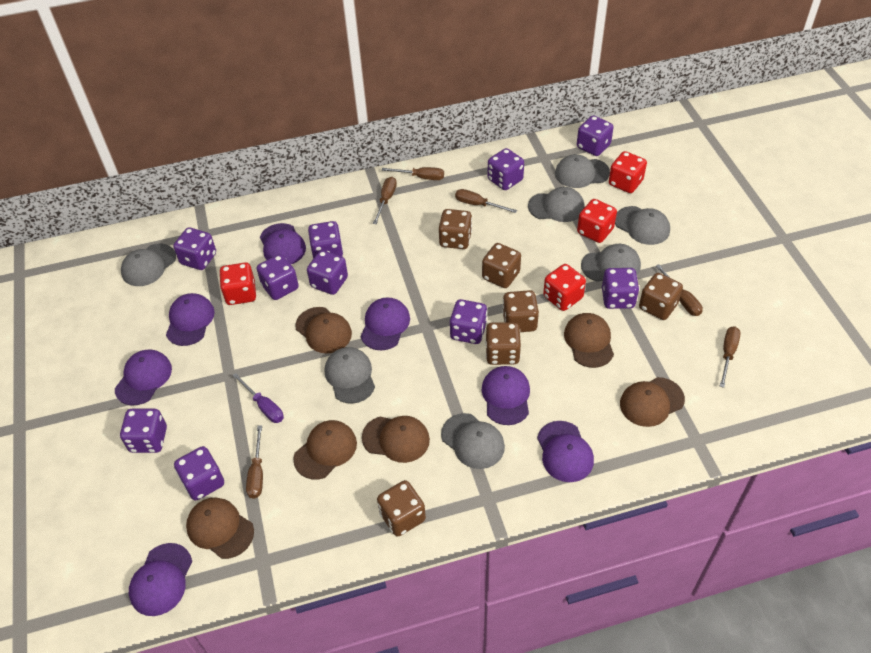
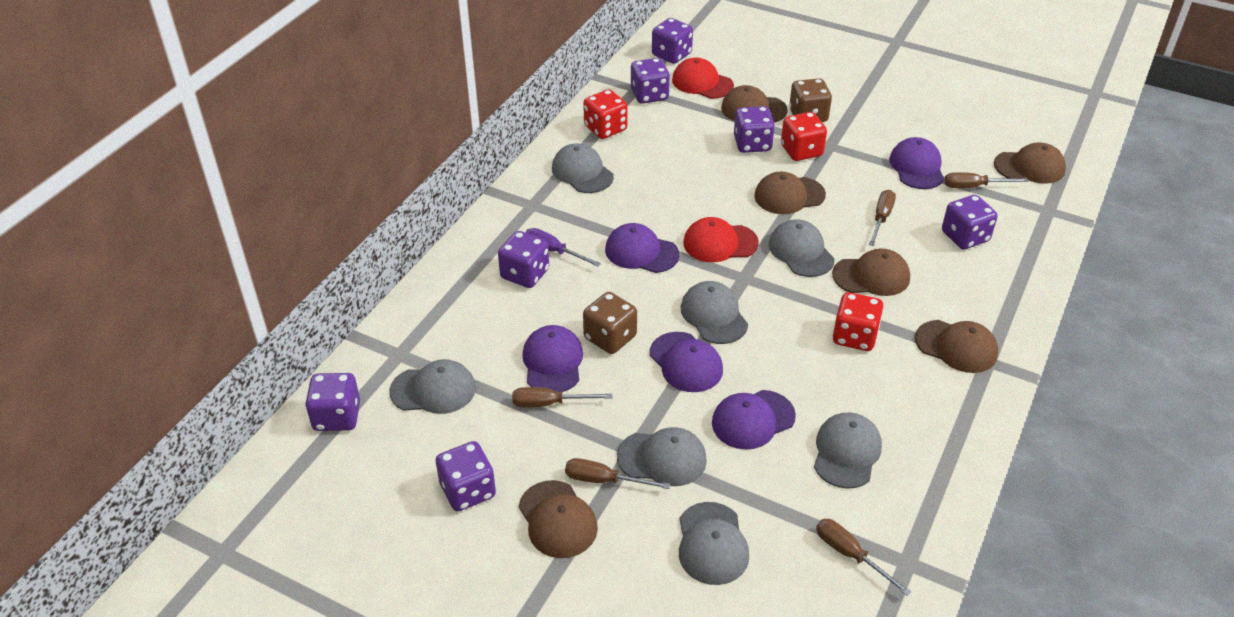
brown dice: [377,480,426,537] [439,209,472,249] [482,243,521,288] [485,322,521,365] [502,290,539,332] [639,273,683,320] = 6 -> [583,292,637,354] [789,78,832,122] = 2
brown screwdriver: [246,425,263,499] [373,177,397,224] [382,167,444,180] [455,189,517,213] [656,265,703,316] [720,326,741,388] = 6 -> [512,387,612,407] [565,458,670,489] [816,519,912,596] [869,190,896,246] [944,172,1029,188] = 5
purple cap: [115,350,172,406] [129,543,192,616] [166,293,215,346] [260,223,306,264] [361,298,410,350] [482,366,530,425] [537,421,594,482] = 7 -> [522,325,583,392] [605,223,679,273] [650,332,723,392] [712,390,796,450] [889,137,944,189] = 5
purple dice: [120,409,167,453] [173,227,216,270] [174,446,224,501] [257,254,299,300] [307,250,348,295] [308,221,343,259] [450,299,487,344] [487,148,524,190] [577,115,614,156] [602,268,639,309] = 10 -> [305,373,360,431] [436,441,496,511] [498,231,549,288] [631,58,670,104] [652,18,693,64] [734,106,775,153] [942,195,998,249] = 7
red cap: none = 0 -> [672,57,734,99] [683,217,759,262] = 2
red dice: [219,262,256,305] [543,264,586,311] [577,199,617,243] [609,151,647,193] = 4 -> [583,89,628,139] [781,112,827,161] [833,292,884,351] = 3

